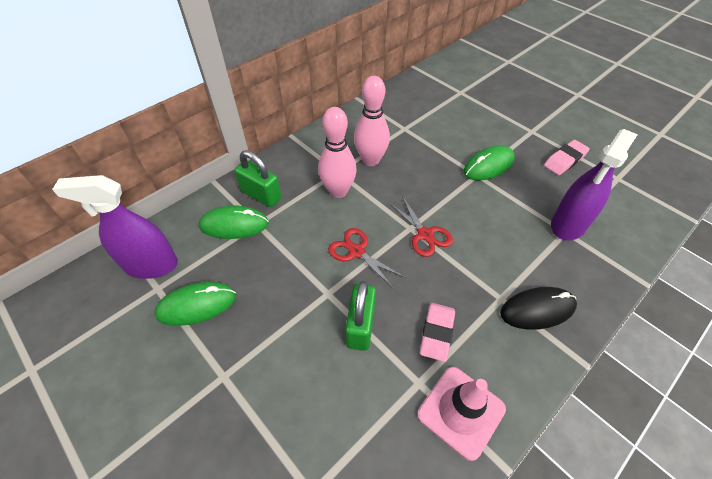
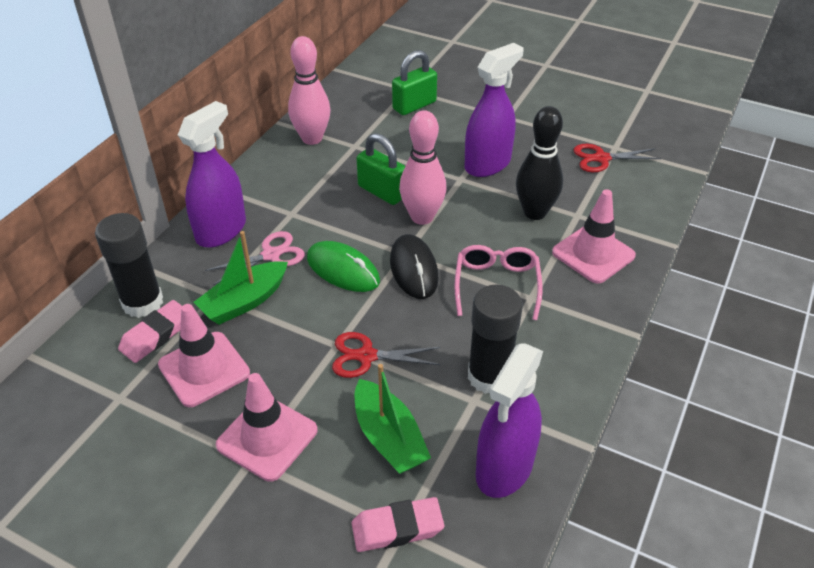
black bowling pin: none = 0 -> [516,106,563,220] = 1
black glue stick: none = 0 -> [95,213,163,318] [468,285,523,394] = 2
green boat: none = 0 -> [194,231,288,325] [354,364,431,474] = 2
green mouse: [154,282,236,326] [199,205,269,239] [463,145,515,180] = 3 -> [307,241,380,292] = 1
pink glasses: none = 0 -> [454,245,543,320] = 1
pink scissors: none = 0 -> [205,231,305,285] = 1
pink traffic cone: [417,367,506,461] = 1 -> [158,304,250,407] [216,373,318,482] [552,189,636,284] = 3
purple spray bottle: [52,175,178,279] [551,129,638,241] = 2 -> [178,101,246,248] [465,43,523,177] [476,344,543,498] = 3

